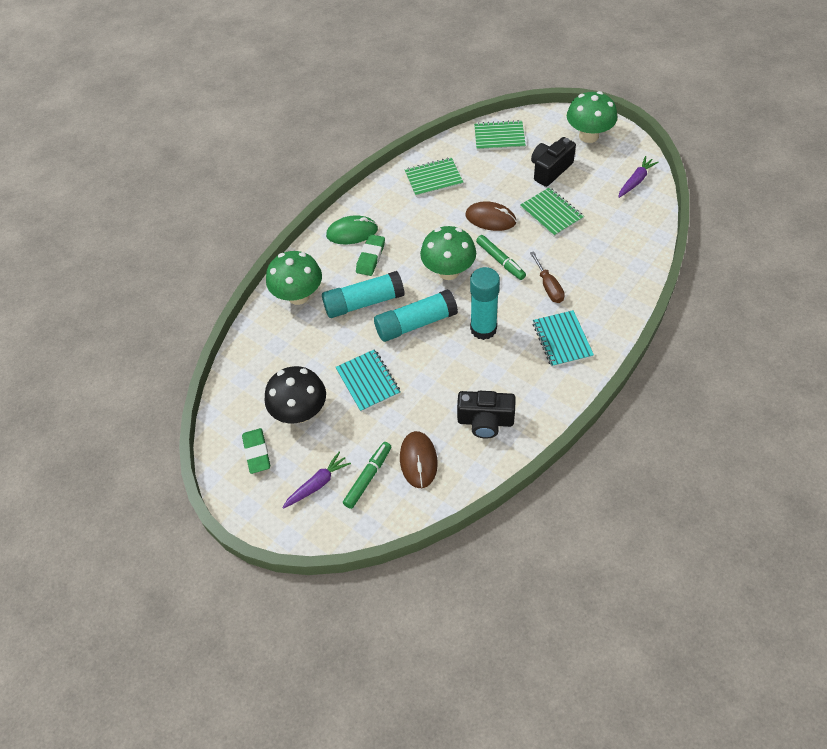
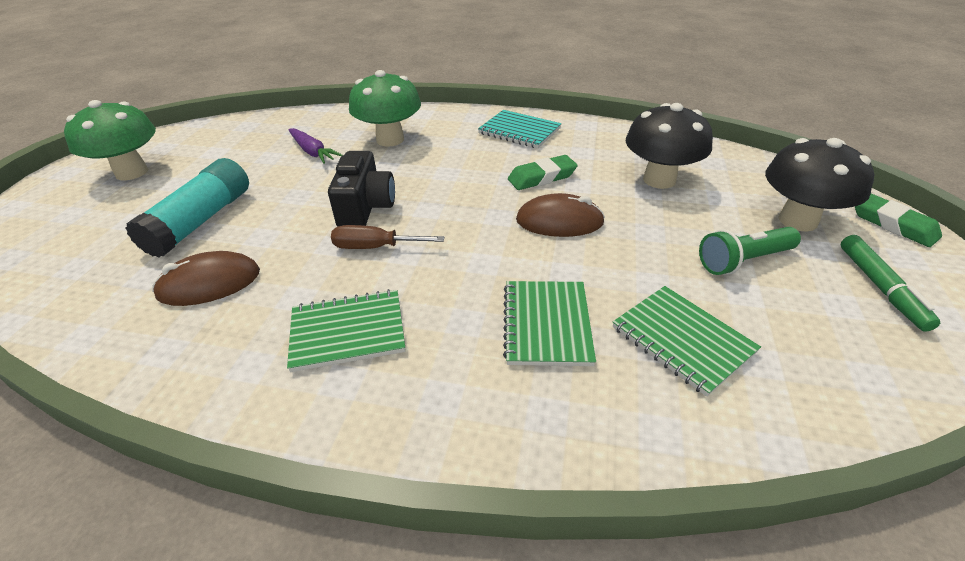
black camera: [457,391,516,439] [531,137,576,187] = 2 -> [328,151,395,227] = 1
black mushroom: [264,366,326,423] = 1 -> [626,103,713,189] [765,138,874,232] = 2
green flashlight: none = 0 -> [699,227,801,275] = 1
green marker: [343,442,392,509] [476,235,526,280] = 2 -> [841,235,940,332] = 1
green mouse: [326,215,378,244] = 1 -> none = 0
green mushroom: [266,251,322,305] [420,226,476,280] [567,91,617,143] = 3 -> [64,100,156,181] [349,70,421,147] = 2
purple carrot: [282,452,351,509] [618,156,659,198] = 2 -> [288,128,343,164] = 1
turquoise glue stick: [322,271,405,318] [374,289,458,342] [470,267,500,340] = 3 -> [126,158,249,258] = 1
turquoise notebook: [335,349,401,412] [533,310,594,367] = 2 -> [478,110,561,149] = 1

